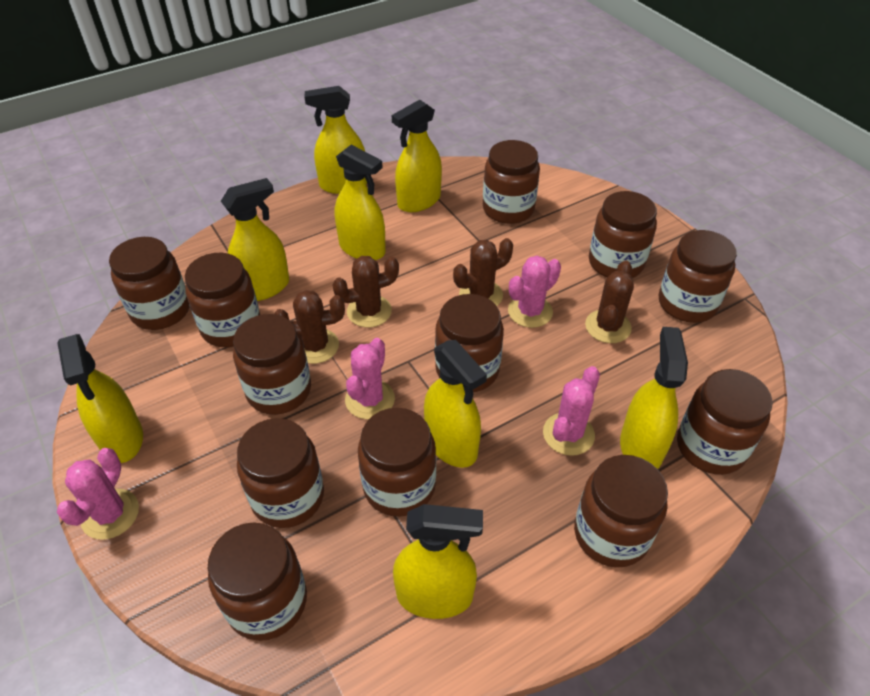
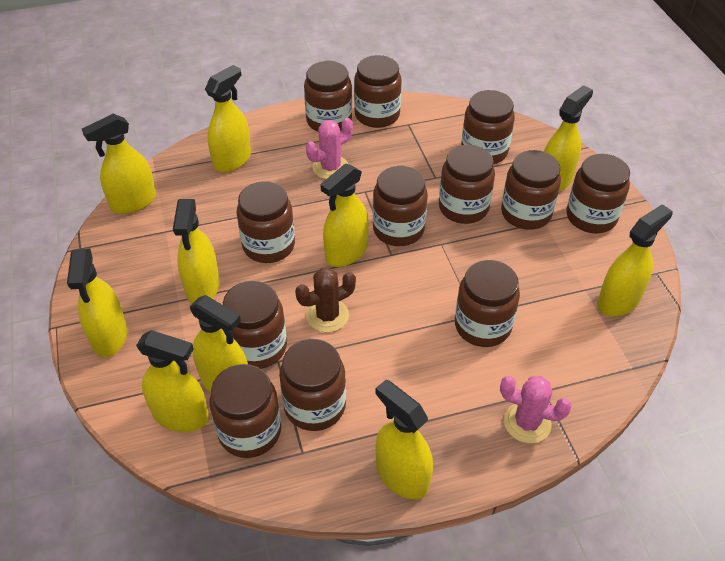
brown cactus: [274,290,345,364] [332,256,399,327] [453,238,513,306] [585,260,634,343] = 4 -> [295,268,356,332] = 1
pink cactus: [57,448,139,540] [345,338,395,420] [508,256,561,328] [543,366,600,456] = 4 -> [306,118,353,179] [500,376,572,443] = 2
yellow spray bottle: [57,334,143,463] [221,178,289,301] [305,86,367,194] [334,145,386,260] [392,100,442,212] [393,504,483,619] [424,340,487,468] [620,327,688,469] = 8 -> [67,248,127,357] [82,114,156,214] [136,330,209,432] [173,199,220,304] [190,295,248,392] [205,65,251,172] [320,164,369,267] [375,379,433,499] [544,85,593,191] [597,204,672,317] = 10

